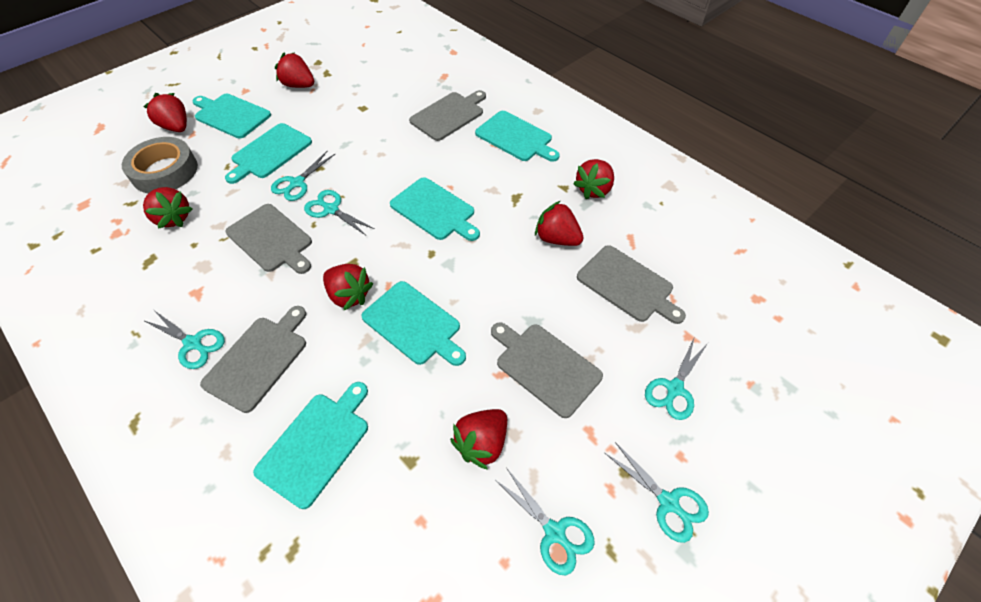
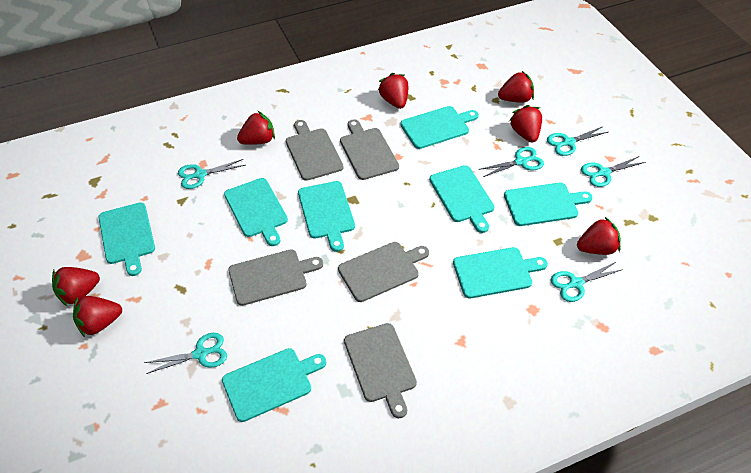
grey tape: [122,137,198,193] = 1 -> none = 0
turquoise cutting board: [193,94,271,139] [225,123,312,184] [253,382,368,509] [361,281,466,366] [390,177,480,241] [475,111,560,162] = 6 -> [99,202,155,276] [222,348,326,422] [224,178,288,246] [298,181,355,252] [400,106,479,149] [429,165,495,233] [453,247,548,298] [504,183,593,226] = 8

